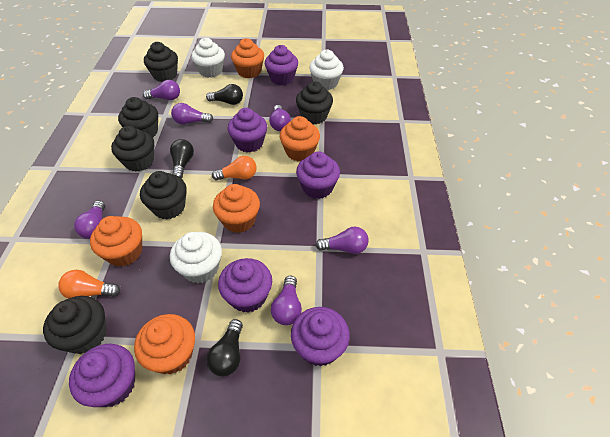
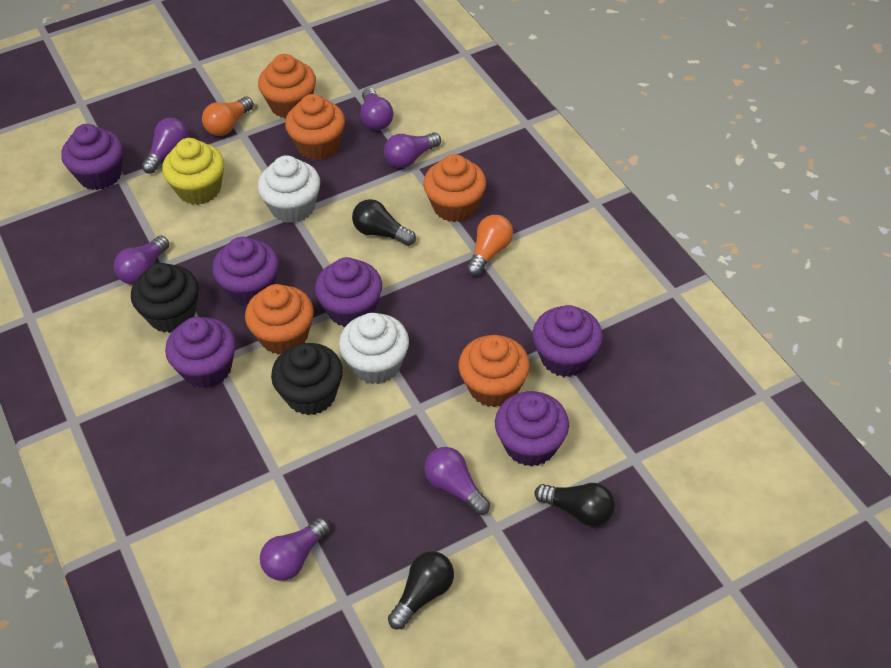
black cupcake: [43,296,107,354] [111,126,154,172] [118,97,158,138] [140,171,187,219] [144,42,178,82] [296,81,333,124] = 6 -> [131,263,199,333] [271,343,343,415] = 2
white cupcake: [170,232,222,283] [191,38,225,78] [309,50,344,90] = 3 -> [258,155,320,223] [339,313,409,384] = 2
yellow cupcake: none = 0 -> [162,138,224,205] = 1

